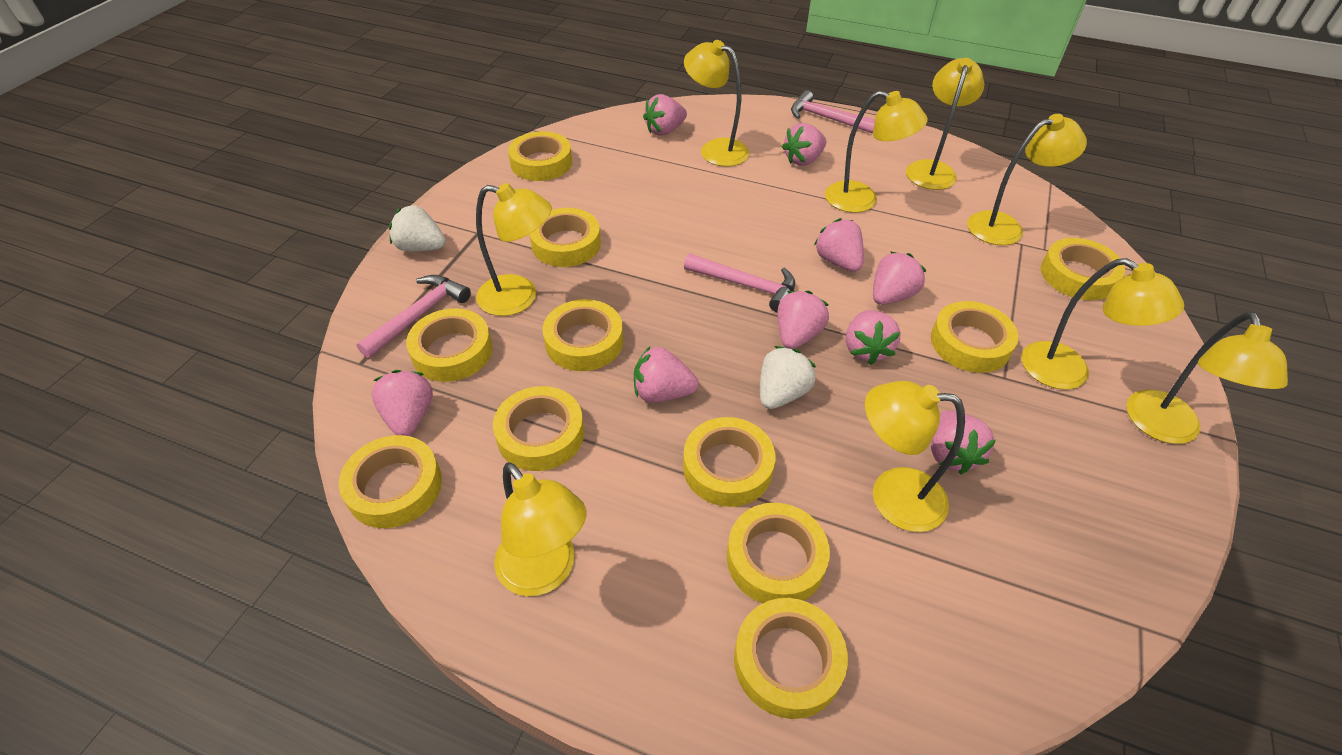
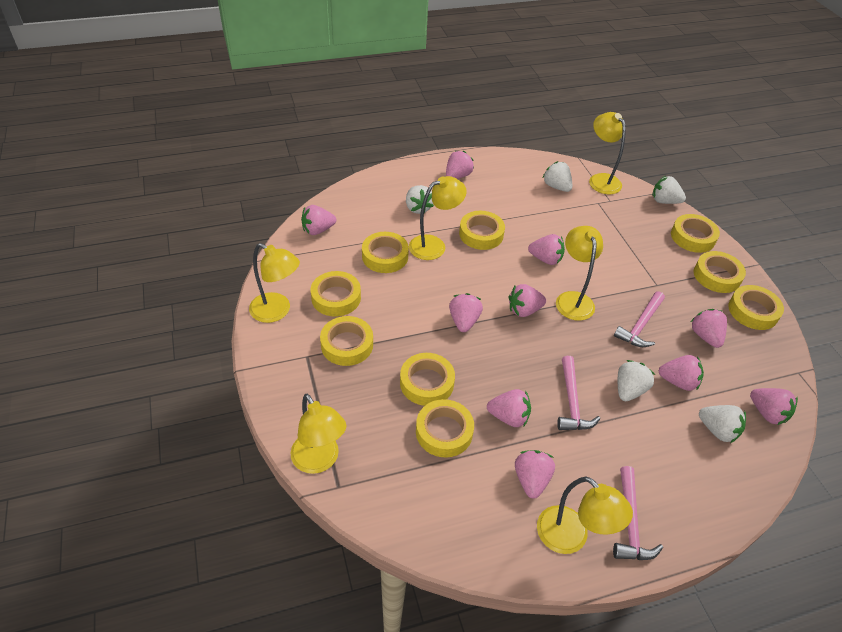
pink strawberry: [371,370,433,436] [634,347,699,402] [643,94,687,136] [778,291,829,349] [782,123,826,166] [814,218,864,272] [846,310,901,365] [873,251,926,305] [931,410,996,474] = 9 -> [301,205,336,235] [446,151,474,179] [449,293,483,332] [487,389,531,427] [509,284,546,317] [515,450,555,499] [528,234,565,265] [659,355,704,391] [691,309,727,348] [750,388,798,425] = 10
white strawberry: [389,205,446,252] [760,346,816,409] = 2 -> [406,185,434,214] [543,161,572,192] [618,360,655,401] [652,176,686,204] [699,405,746,443] = 5
yellow lamp: [476,183,552,316] [494,462,586,596] [684,40,749,167] [825,91,928,213] [865,381,965,532] [906,58,984,190] [967,114,1087,246] [1022,258,1184,390] [1126,312,1288,444] = 9 -> [249,243,300,323] [290,394,346,474] [409,176,467,260] [537,476,633,554] [556,226,603,321] [589,112,626,194] = 6
yellow tape: [339,435,442,528] [406,308,493,382] [493,386,584,471] [508,131,572,181] [529,208,601,267] [543,299,623,371] [683,417,775,507] [727,503,830,603] [734,598,848,719] [931,301,1018,373] [1041,238,1125,300] = 11 -> [311,271,361,317] [320,316,373,366] [362,232,409,273] [400,353,455,406] [416,399,474,458] [459,211,505,250] [671,214,720,253] [694,251,746,293] [728,285,784,330] = 9

